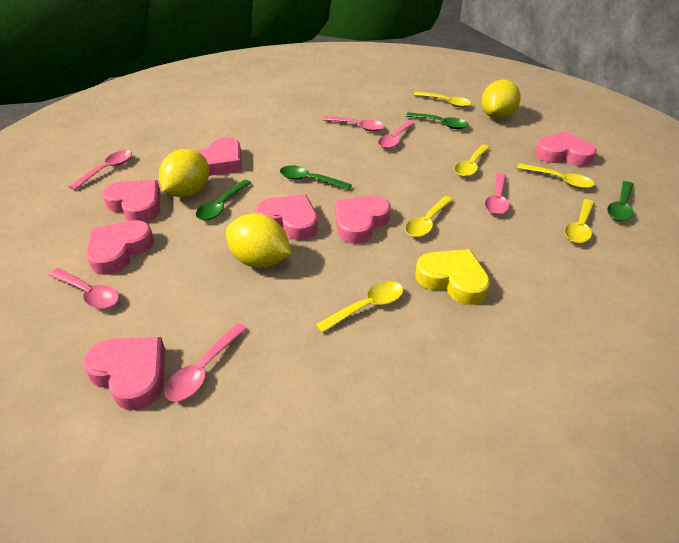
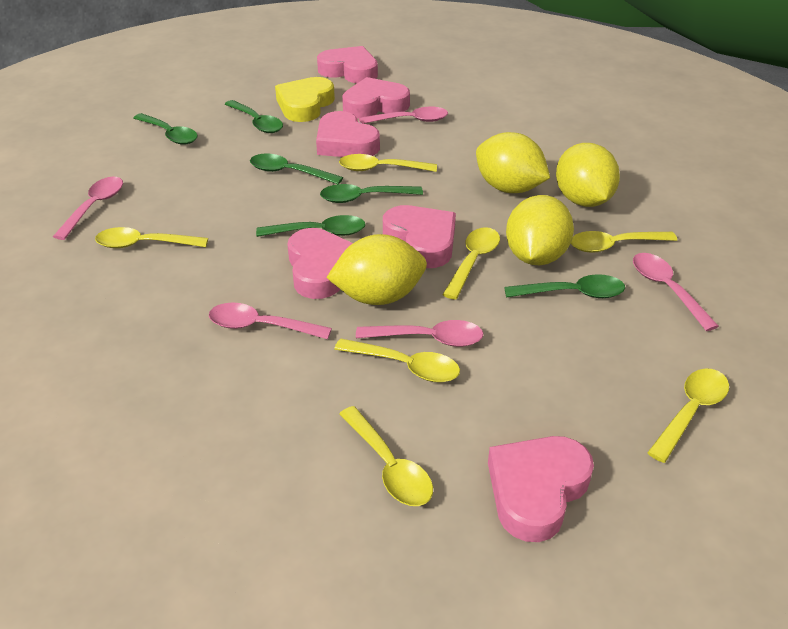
green spoon: [196,180,251,220] [280,165,352,190] [406,112,469,129] [607,181,634,221] = 4 -> [133,113,198,145] [225,100,283,133] [250,154,343,184] [256,215,366,237] [320,184,423,203] [504,274,625,298] = 6
pink heart: [83,337,165,410] [86,220,154,275] [102,180,161,222] [197,137,242,176] [256,194,318,240] [335,196,391,244] [535,131,597,166] = 7 -> [287,228,353,299] [316,111,380,157] [317,46,378,83] [342,77,410,119] [383,205,456,268] [488,436,594,542] = 6
pink spoon: [49,268,119,309] [69,150,132,190] [165,323,247,402] [323,116,385,132] [378,121,415,149] [485,173,509,215] = 6 -> [53,177,123,240] [209,303,332,339] [356,320,484,347] [359,107,448,124] [633,253,719,331] = 5
yellow lemon: [159,149,209,198] [226,213,291,268] [482,80,521,119] = 3 -> [326,234,427,305] [476,132,550,193] [506,195,574,265] [556,143,620,207] = 4
yellow spoon: [315,281,403,333] [405,196,453,237] [414,91,472,108] [455,145,490,177] [517,163,594,189] [565,199,595,243] = 6 -> [95,227,208,248] [334,338,460,382] [339,154,437,172] [339,406,433,506] [442,227,500,300] [571,231,677,253] [647,368,729,463] = 7

